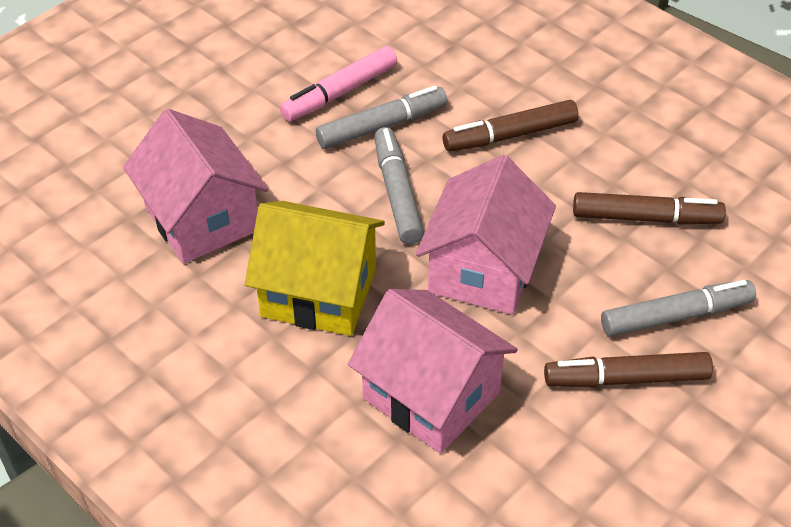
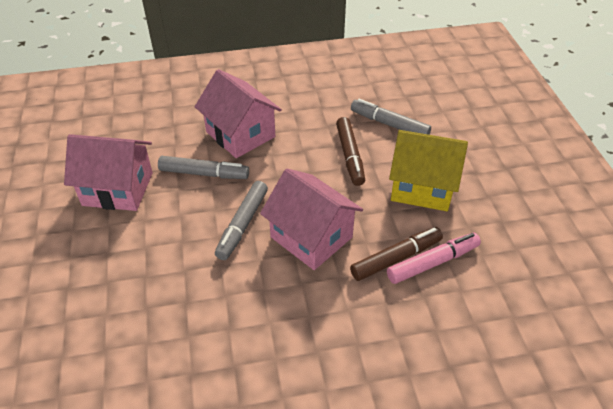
brown marker: [443,100,579,152] [544,352,713,387] [573,192,726,224] = 3 -> [336,117,365,186] [350,227,443,281] = 2

